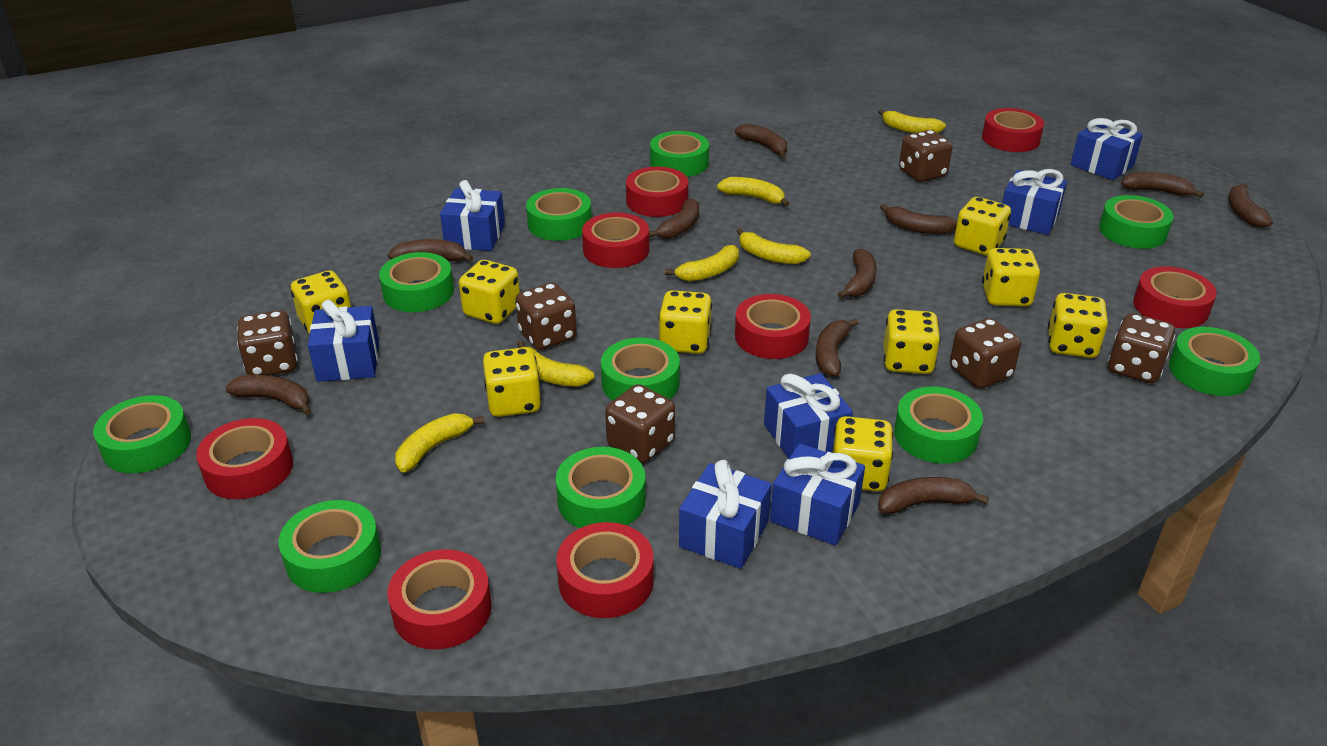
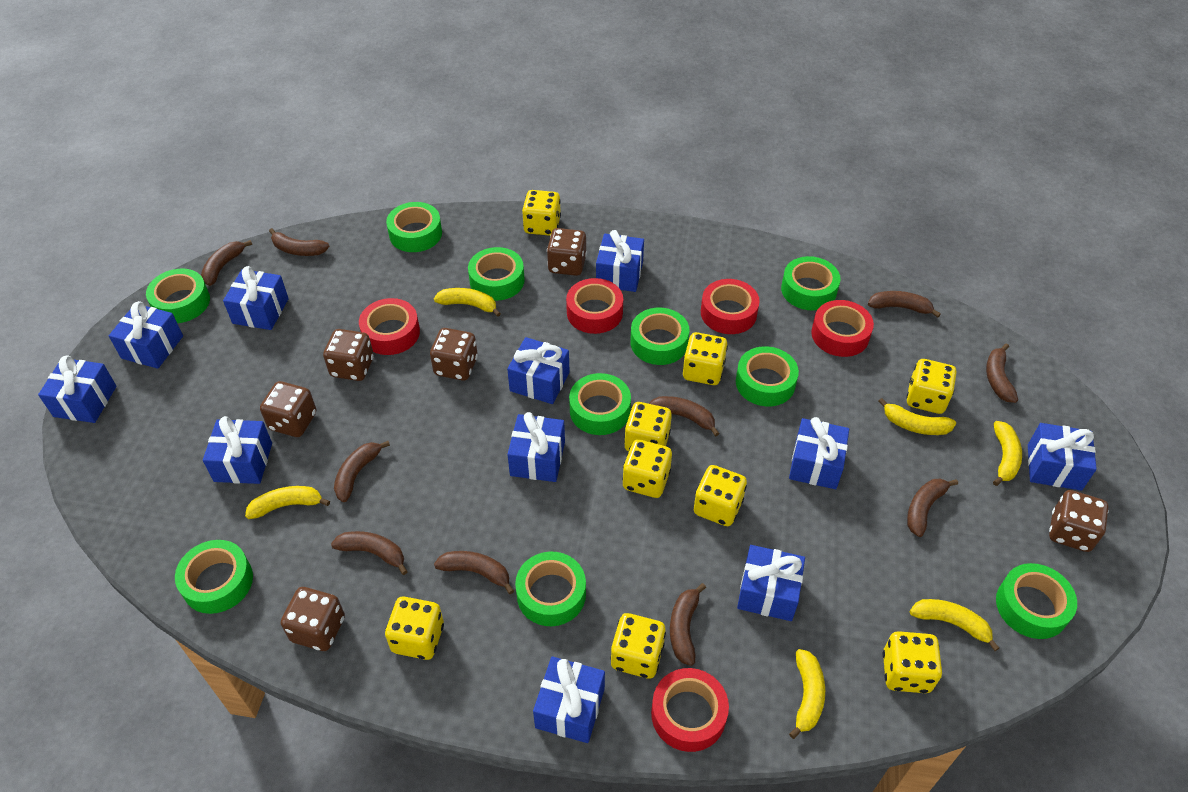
blue gift: [308,300,379,382] [440,180,505,251] [679,460,772,569] [764,373,853,458] [770,443,865,546] [1002,169,1067,235] [1071,118,1143,180] = 7 -> [38,355,117,423] [109,301,183,369] [203,416,272,484] [223,266,289,330] [507,337,570,404] [507,412,565,482] [533,656,605,743] [596,230,644,292] [737,545,805,621] [789,417,849,489] [1028,423,1097,491] = 11
red tape: [196,418,293,499] [387,549,491,649] [556,522,654,618] [582,212,649,268] [626,167,688,217] [735,294,811,359] [982,108,1044,152] [1133,266,1217,328] = 8 -> [359,298,420,355] [566,278,623,334] [651,668,729,752] [701,279,760,334] [811,300,874,357] = 5

